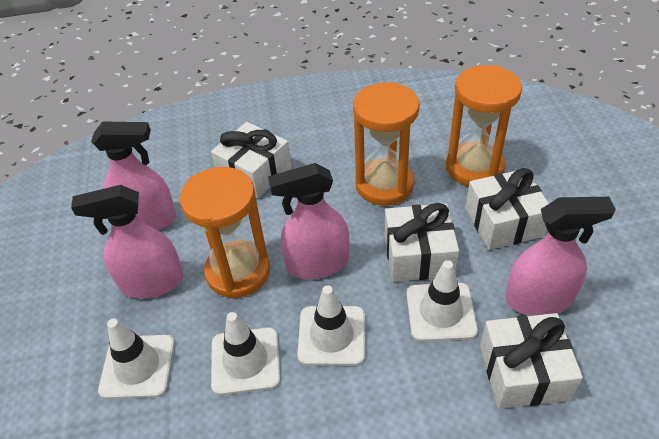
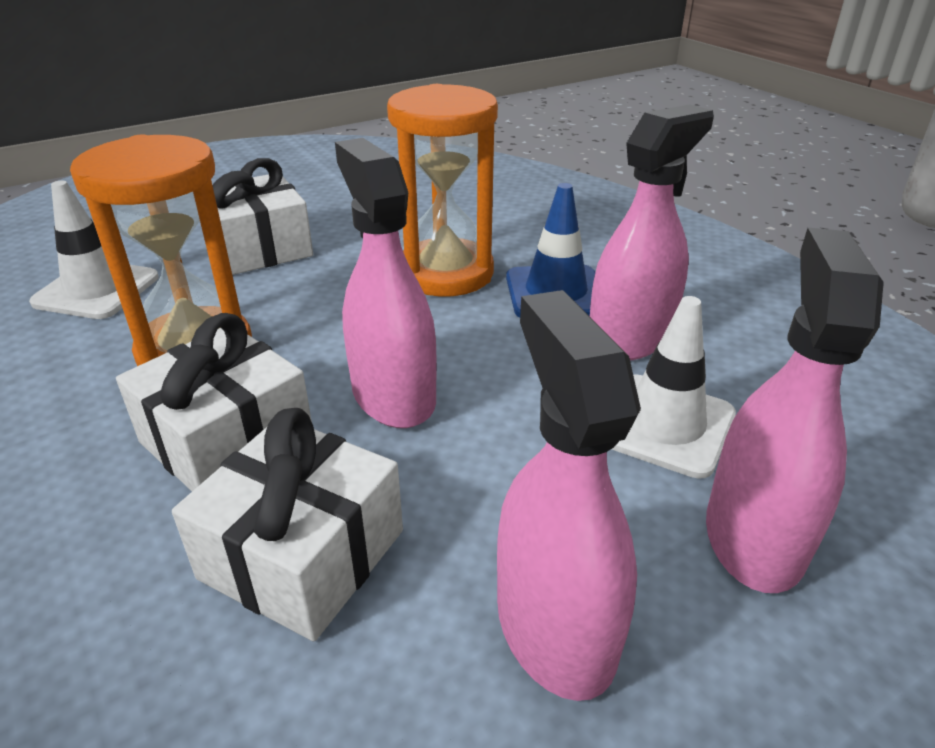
blue traffic cone: none = 0 -> [506,183,595,318] = 1
orange hourglass: [180,167,270,299] [353,82,420,206] [446,65,522,186] = 3 -> [70,135,252,366] [387,84,498,297] = 2
white gift: [211,122,291,199] [385,203,459,282] [465,168,549,250] [480,313,583,409] = 4 -> [116,313,312,491] [172,408,403,641] [212,158,313,275] = 3
white traffic cone: [98,319,175,399] [211,312,281,395] [297,285,365,366] [406,260,478,342] = 4 -> [29,181,159,319] [612,296,736,479] = 2

